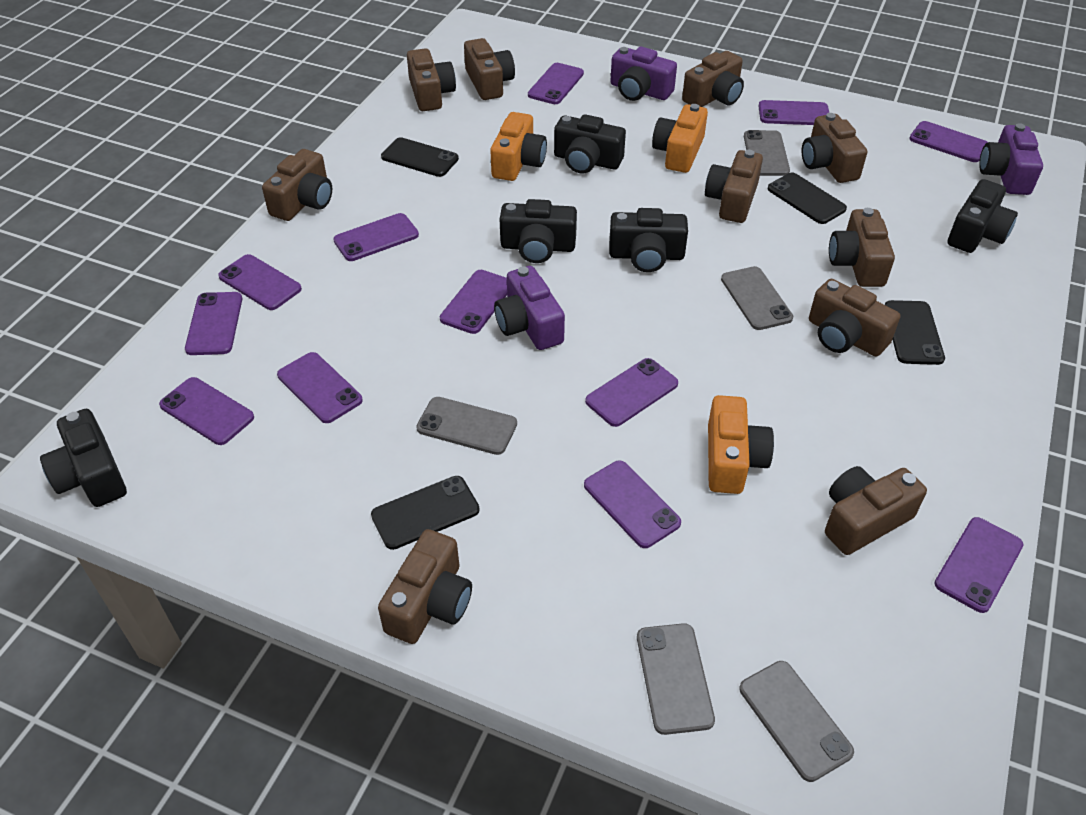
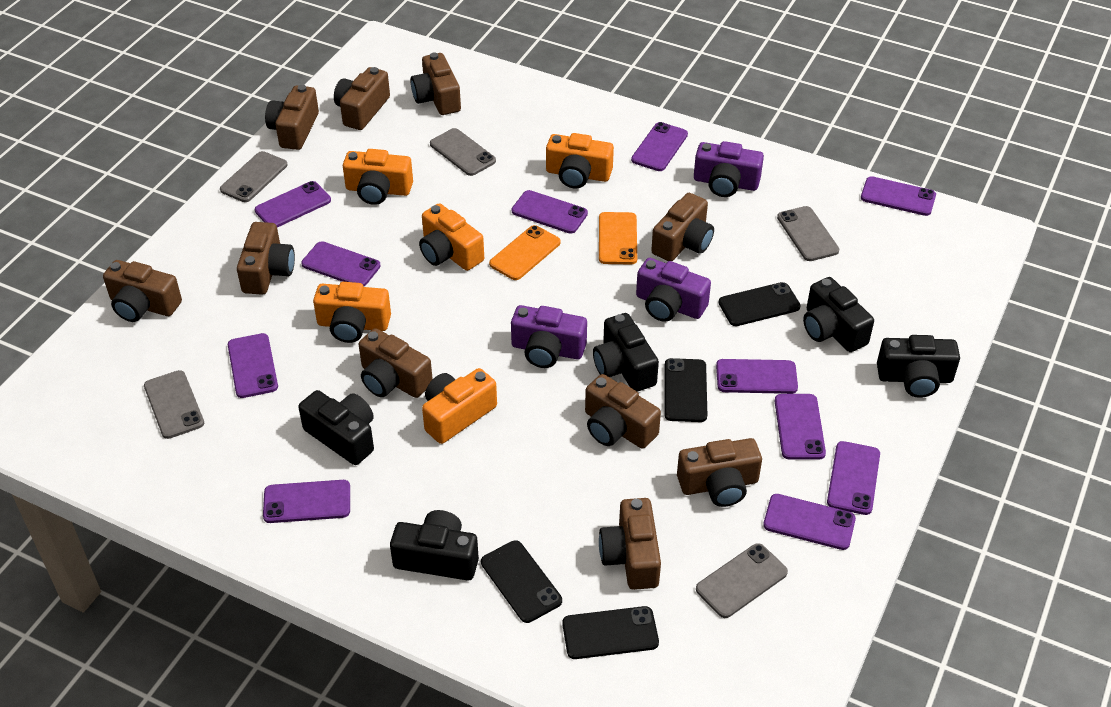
orange camera: [490,112,547,181] [652,104,708,173] [708,395,774,494] = 3 -> [313,282,391,343] [343,149,413,205] [419,203,484,271] [422,368,497,444] [546,133,614,189] = 5
orange phone: none = 0 -> [489,225,561,280] [599,212,637,264] = 2
purple phone: [159,377,254,445] [185,292,242,355] [218,254,302,310] [277,352,363,423] [333,213,419,261] [440,270,507,334] [528,63,584,104] [584,460,681,548] [585,358,678,427] [758,100,829,125] [909,121,988,162] [935,517,1024,613] = 12 -> [228,333,278,398] [255,181,331,227] [263,480,350,523] [301,241,381,286] [512,190,588,234] [631,122,688,171] [716,359,798,394] [763,494,856,550] [775,394,826,460] [827,441,880,515] [861,176,936,216] = 11

